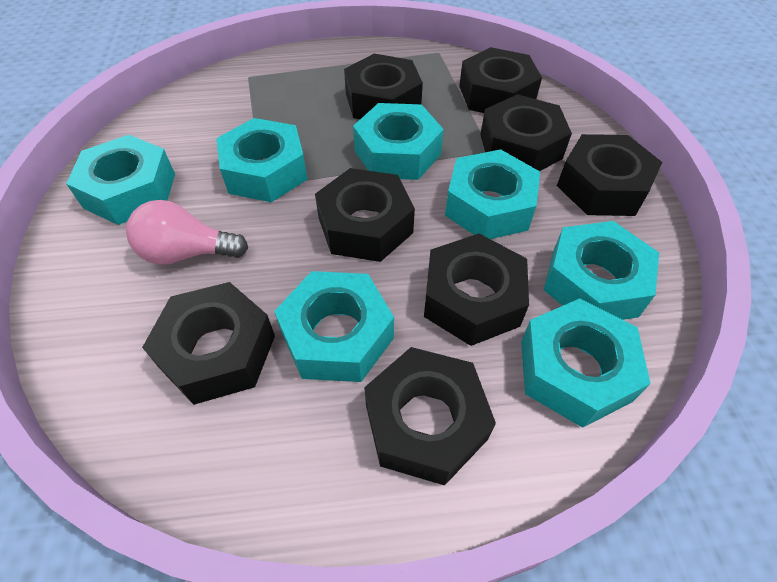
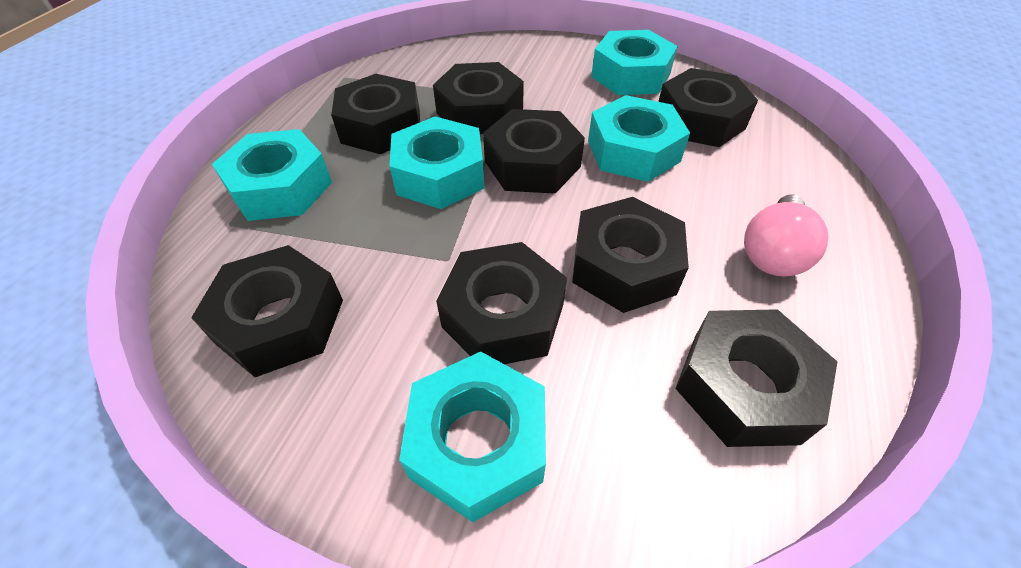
turquoise nut: [66,135,175,225] [216,118,308,202] [274,271,394,382] [353,103,444,180] [445,149,540,239] [521,298,651,428] [544,221,659,320] = 7 -> [212,129,332,221] [389,117,484,209] [399,351,546,522] [588,95,690,182] [591,30,678,95] = 5

